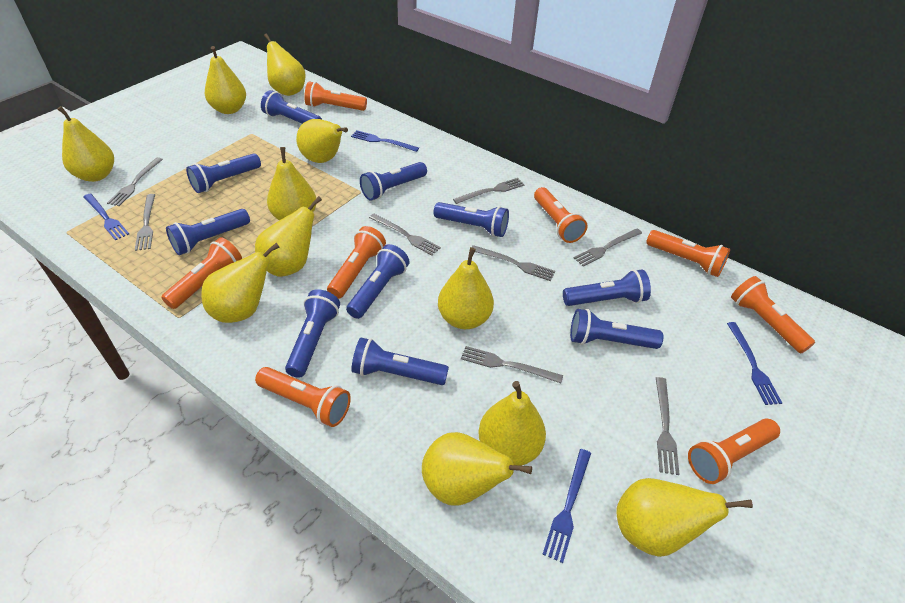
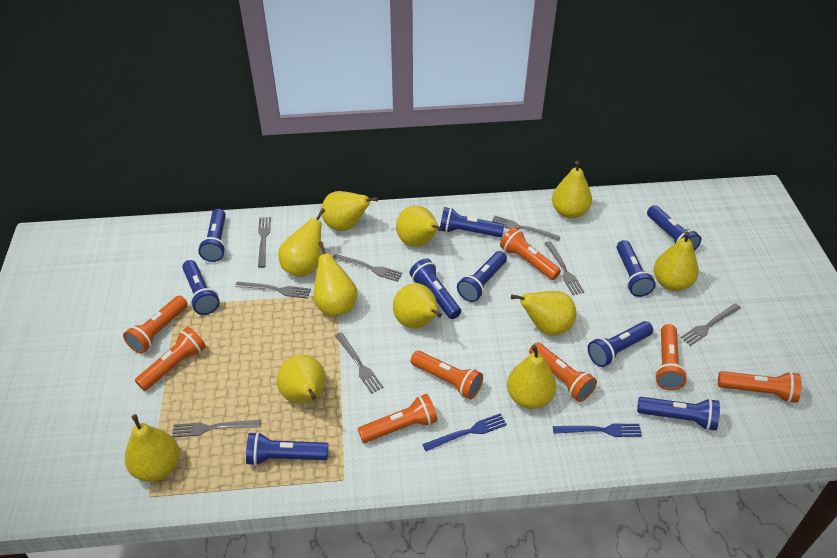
blue fork: [83,193,129,240] [351,130,419,152] [542,449,591,563] [727,322,782,405] = 4 -> [422,414,507,451] [553,424,642,437] = 2

